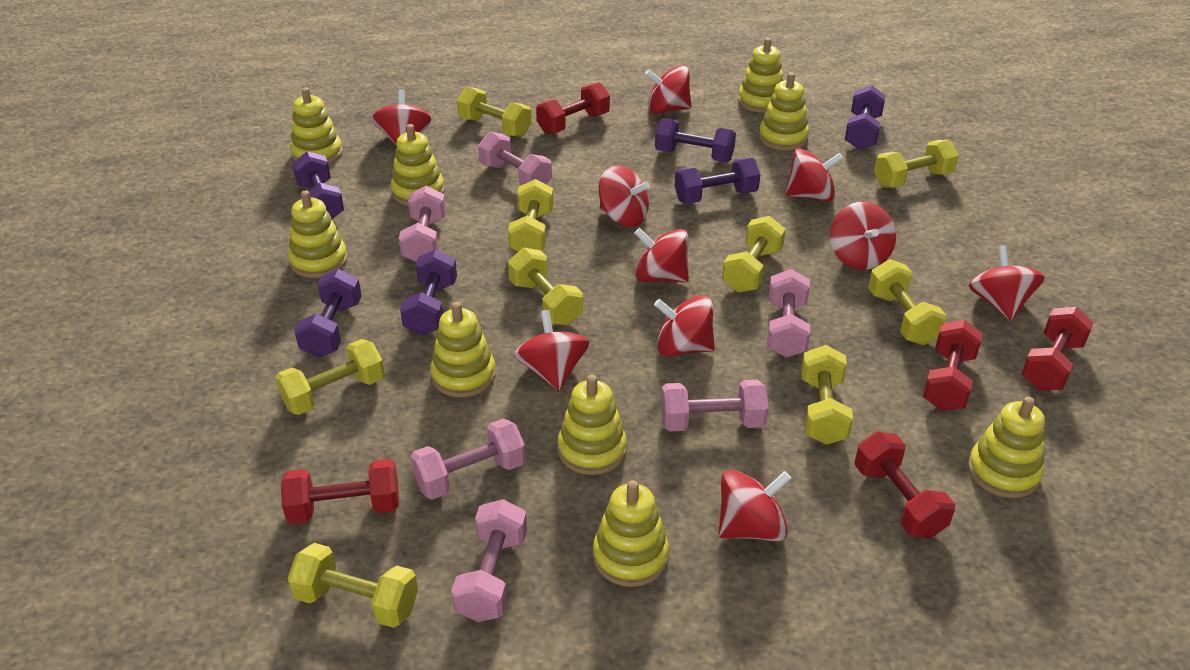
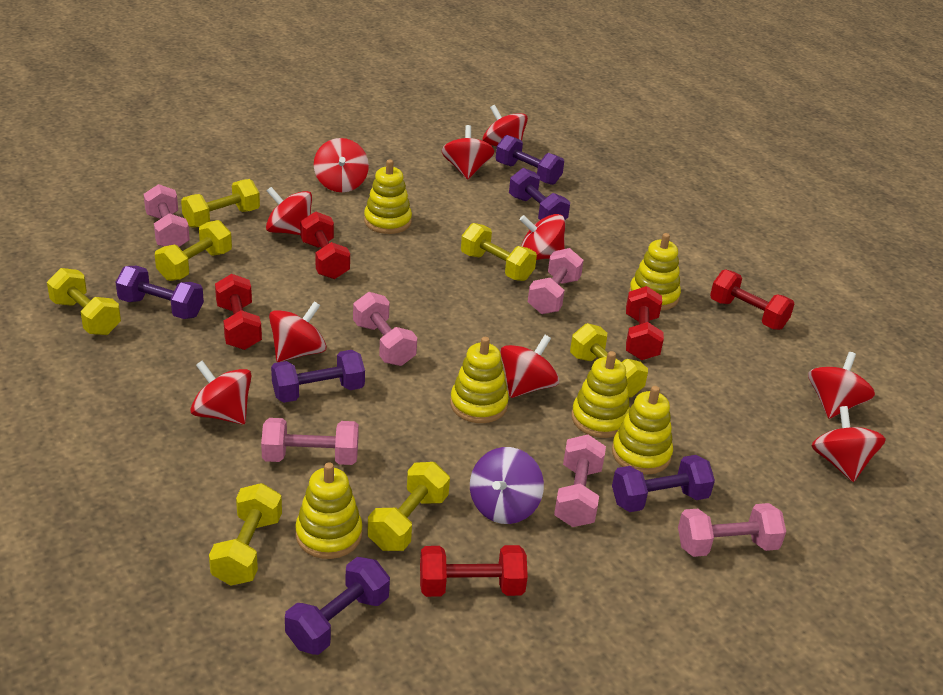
purple spinning top: none = 0 -> [470,447,544,524] = 1
yellow dumbbell: [275,339,385,415] [287,543,418,628] [457,87,532,137] [508,179,554,252] [508,248,583,326] [722,216,786,293] [801,345,853,445] [868,259,947,345] [874,140,959,188] = 9 -> [47,268,121,335] [155,220,232,281] [181,179,260,228] [209,483,282,586] [367,462,450,551] [461,223,537,281] [570,323,648,398] = 7
yellow stacking toy: [288,190,348,278] [290,88,343,164] [391,124,444,206] [431,302,496,397] [557,375,627,475] [593,480,669,587] [738,38,784,113] [759,73,809,151] [968,397,1045,498] = 9 -> [295,462,362,559] [364,159,412,234] [450,337,509,423] [571,351,630,438] [612,386,673,475] [629,233,681,311] = 6

